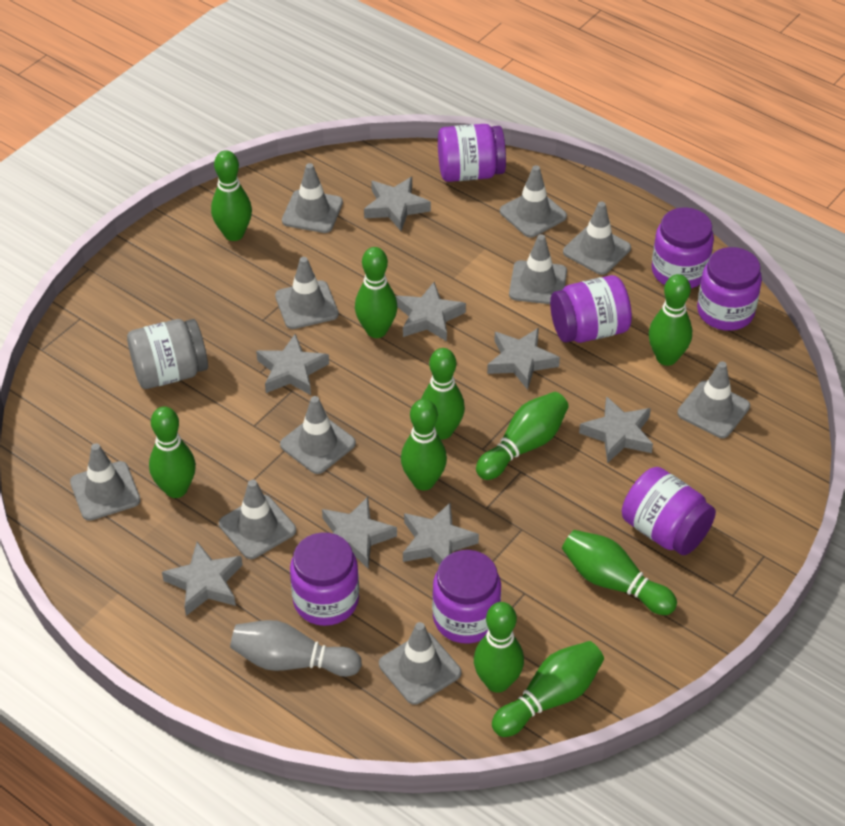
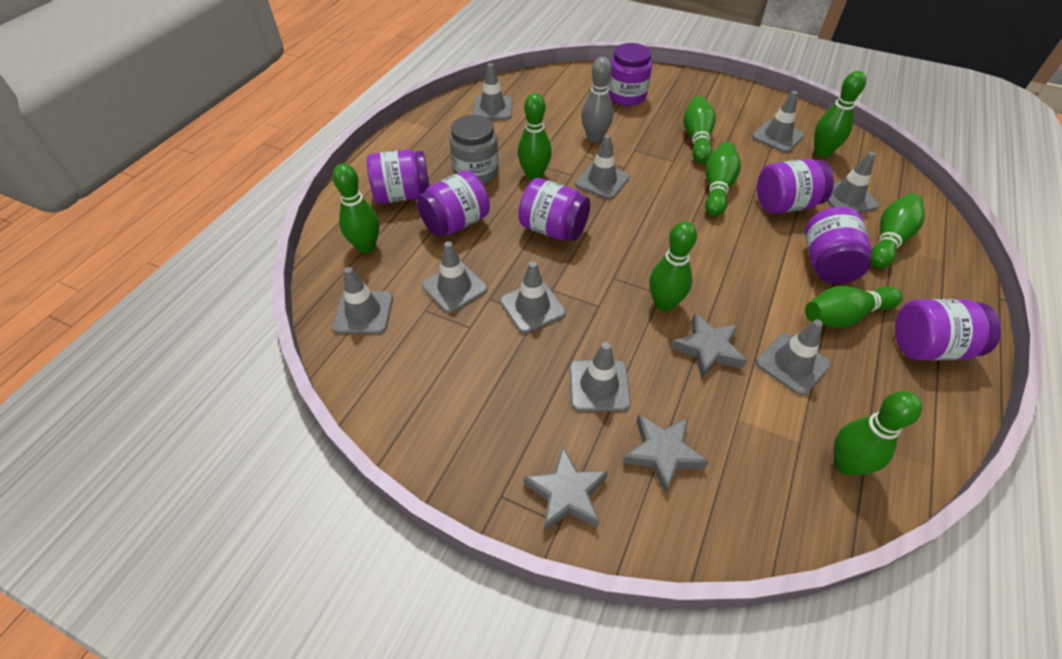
green bowling pin: [149,406,196,498] [211,150,252,241] [355,247,398,338] [401,399,447,490] [421,348,465,440] [474,602,524,693] [476,392,569,480] [492,641,604,737] [562,530,677,615] [649,274,692,366] = 10 -> [332,163,379,253] [518,93,552,180] [649,221,697,311] [683,96,716,164] [705,142,741,217] [805,286,902,328] [814,71,866,157] [834,391,922,476] [870,193,925,269] = 9
grey star: [162,542,242,616] [256,334,329,395] [322,497,397,569] [364,177,431,231] [396,282,466,342] [403,503,479,565] [487,328,560,390] [579,396,653,463] = 8 -> [524,447,608,532] [622,414,708,494] [670,313,747,379] = 3
grey traffic cone: [70,443,141,521] [219,480,296,559] [275,257,339,329] [280,396,356,474] [282,163,343,233] [379,622,461,705] [500,165,567,238] [509,234,567,304] [563,202,631,275] [677,361,750,438] = 10 -> [332,267,393,334] [422,241,488,313] [472,63,513,120] [500,261,566,334] [570,342,631,411] [575,135,629,199] [752,91,804,153] [756,319,831,395] [827,152,879,213] = 9

